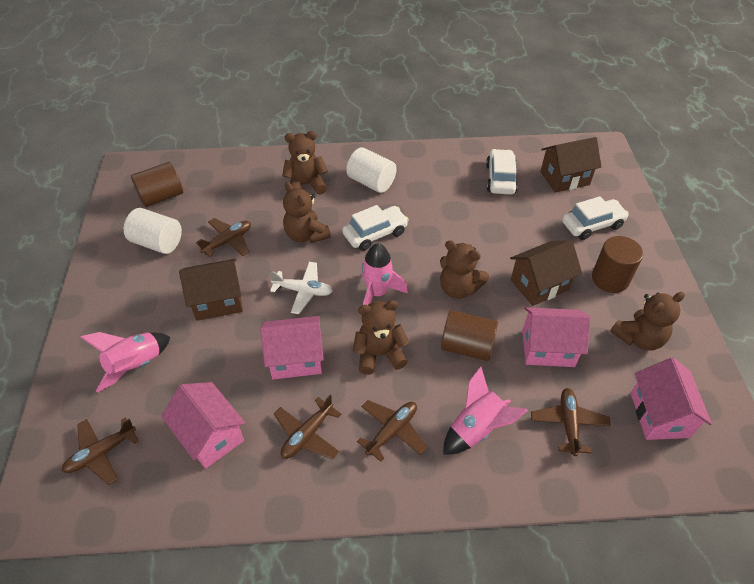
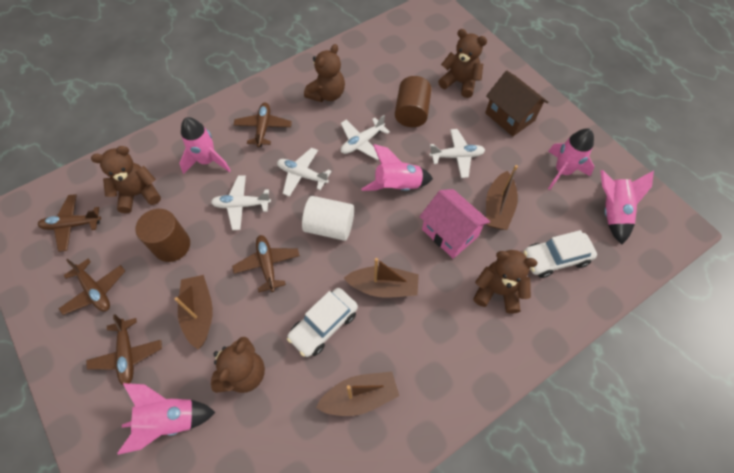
brown boat: none = 0 -> [174,275,213,349] [316,372,399,416] [344,258,419,298] [486,165,518,230] = 4
brown cylinder: [131,162,183,207] [441,310,498,361] [592,236,643,293] = 3 -> [136,209,190,262] [395,76,432,127] = 2
brown house: [179,259,243,321] [510,240,582,306] [540,137,602,193] = 3 -> [485,71,548,137] = 1
pink house: [161,382,245,469] [260,316,324,379] [522,307,590,367] [631,358,712,440] = 4 -> [419,189,490,259] = 1
pink rocket: [81,332,170,393] [361,243,408,305] [443,366,528,455] = 3 -> [117,383,215,455] [179,117,231,174] [362,144,433,191] [548,128,594,190] [600,170,654,244] = 5
white car: [342,205,409,251] [486,149,518,195] [562,196,629,240] = 3 -> [287,288,358,357] [523,230,597,278] = 2
white cylinder: [124,208,182,254] [346,147,397,193] = 2 -> [302,196,354,241] = 1
white plane: [270,262,333,314] = 1 -> [211,175,271,230] [277,148,332,197] [341,115,390,160] [429,129,485,178] = 4

